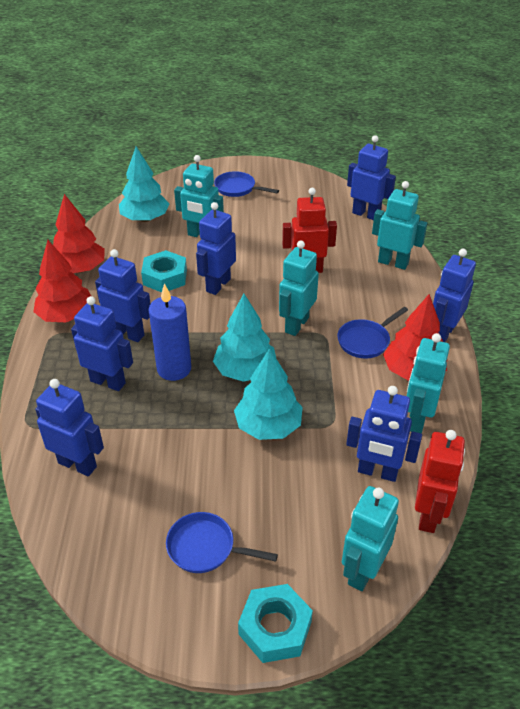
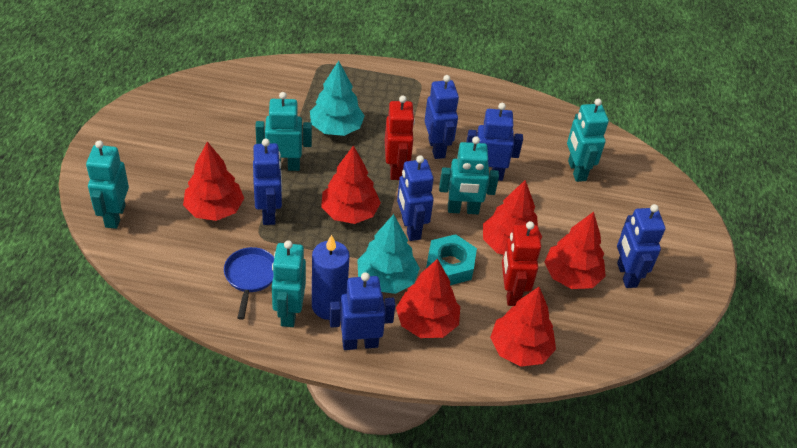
blue pan: [166,512,278,573] [214,171,279,197] [337,307,408,359] = 3 -> [224,247,274,320] = 1
blue robot: [35,379,104,476] [71,296,133,391] [95,249,151,342] [196,202,236,295] [346,386,422,482] [347,135,396,220] [433,249,476,342] = 7 -> [253,139,282,225] [329,272,395,350] [397,155,434,241] [425,75,459,159] [466,103,523,181] [617,204,665,288] = 6
red tree: [33,240,91,322] [53,194,105,273] [383,294,447,381] = 3 -> [183,142,244,221] [321,145,381,224] [396,259,460,338] [483,180,542,255] [490,287,556,367] [544,212,606,289] = 6
turquoise nut: [141,250,187,292] [238,584,313,663] = 2 -> [426,234,477,285] = 1
turquoise tree: [119,147,169,222] [213,294,276,382] [234,348,303,440] = 3 -> [310,61,365,136] [357,214,420,294] = 2

